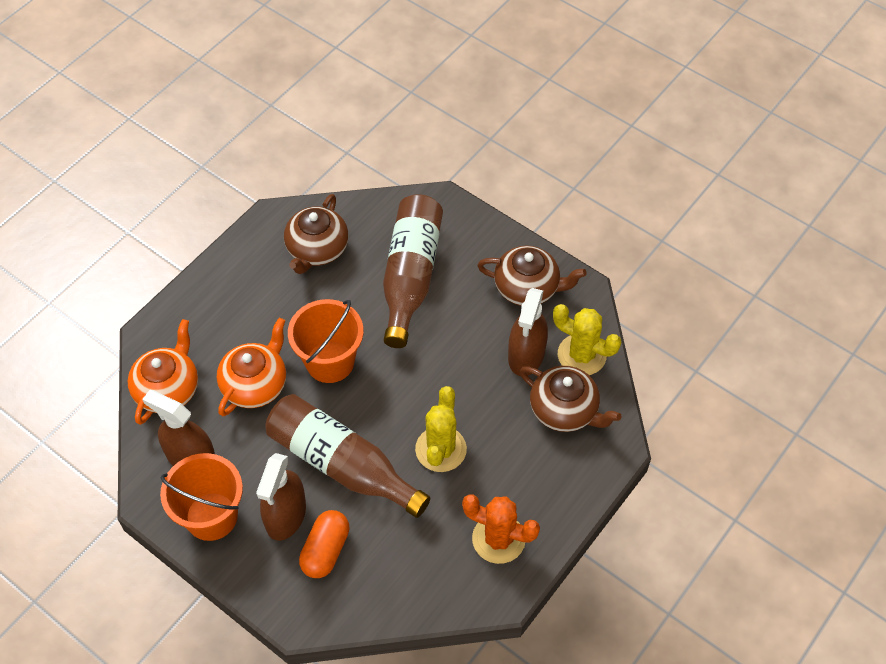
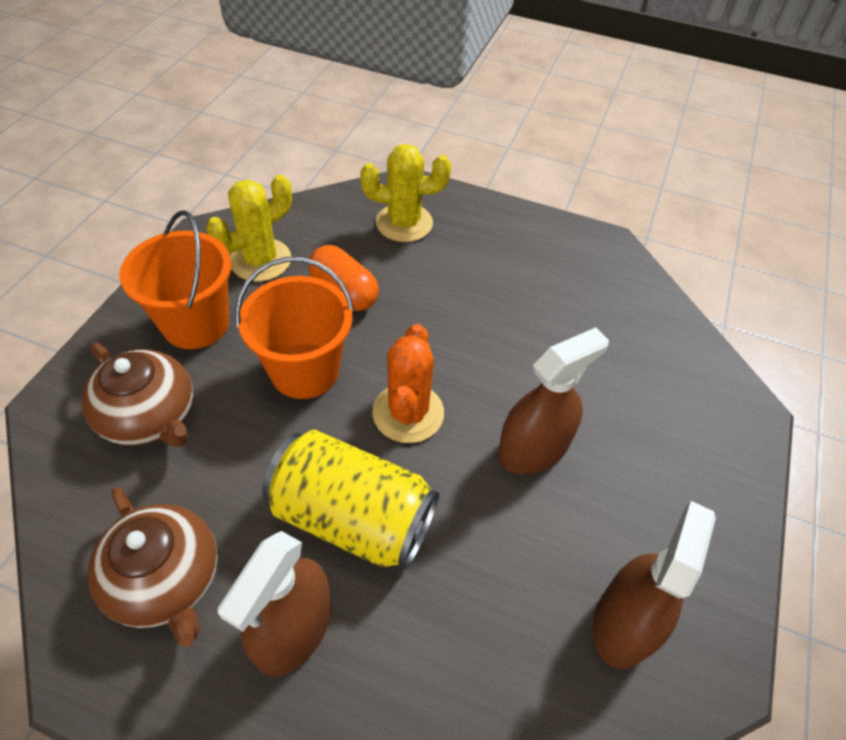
brown bottle: [265,394,430,518] [383,194,443,348] = 2 -> none = 0
brown teapot: [284,194,349,274] [477,246,587,306] [520,366,621,432] = 3 -> [82,342,193,447] [88,487,218,647] = 2
orange teapot: [128,319,198,425] [217,318,286,416] = 2 -> none = 0
yellow can: none = 0 -> [262,430,439,569] = 1

